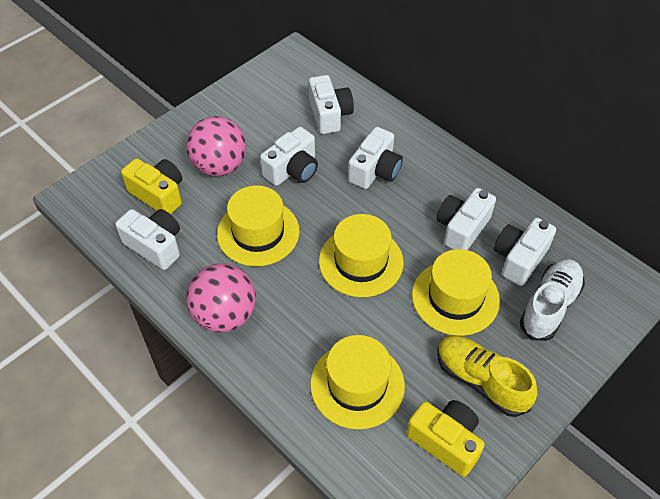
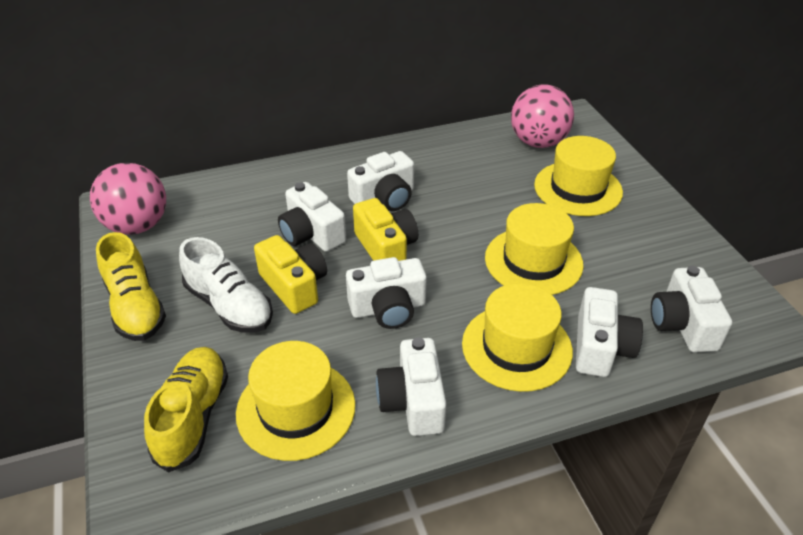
yellow shoe: [437,335,538,417] = 1 -> [96,232,166,341] [144,347,228,473] = 2

